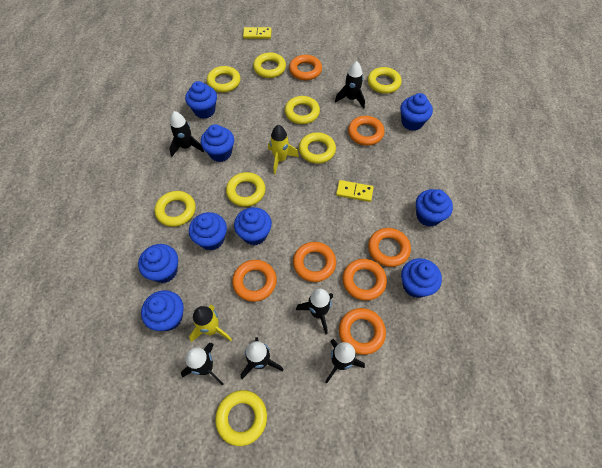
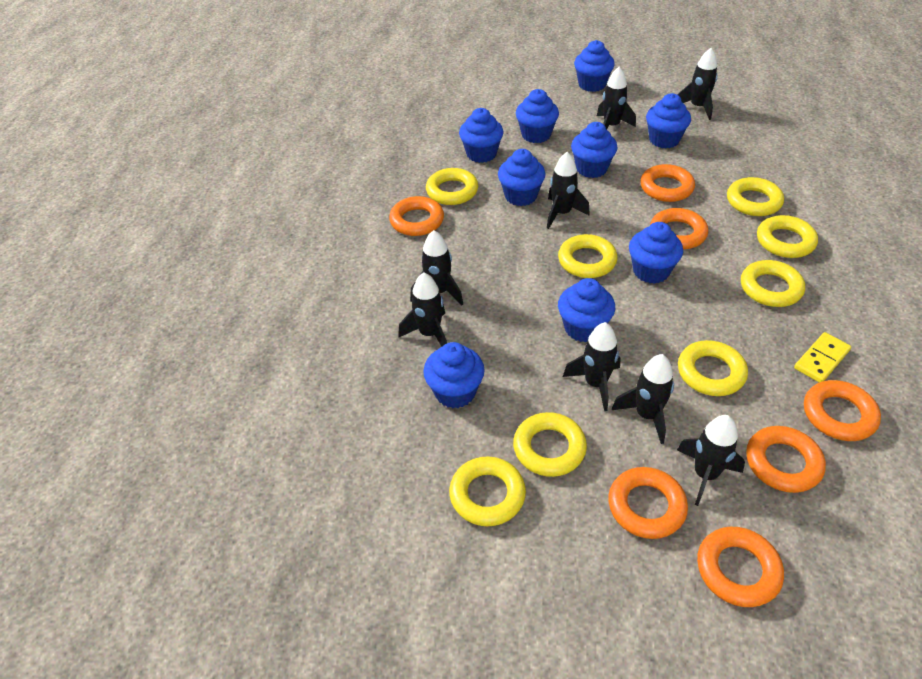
black rocket: [169,111,204,157] [181,343,224,385] [241,337,284,379] [296,289,333,335] [326,339,365,383] [335,61,365,109] = 6 -> [398,272,447,346] [410,230,463,305] [547,152,590,229] [563,322,621,411] [597,67,636,129] [612,354,674,444] [677,415,745,506] [678,48,718,120] = 8
yellow domino: [243,27,272,39] [336,180,374,202] = 2 -> [794,332,851,383] = 1
yellow rocket: [189,305,232,342] [268,125,299,174] = 2 -> none = 0

